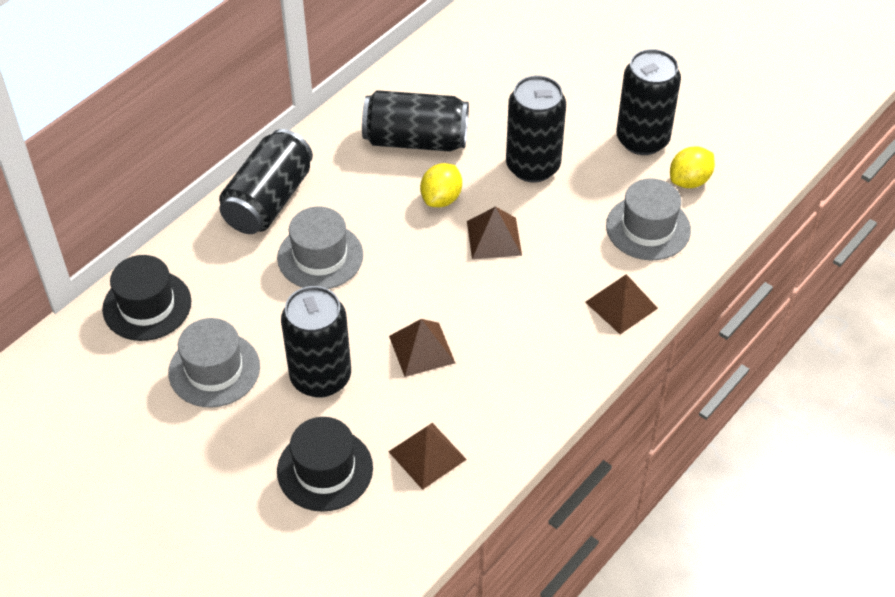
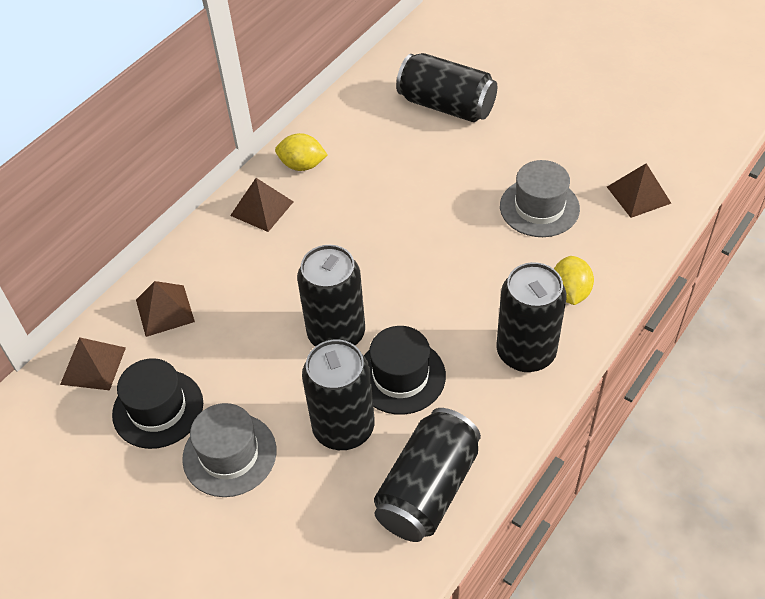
grey hat: [168,318,260,408] [277,207,363,289] [606,178,691,260] = 3 -> [182,403,277,497] [500,160,580,237] = 2

